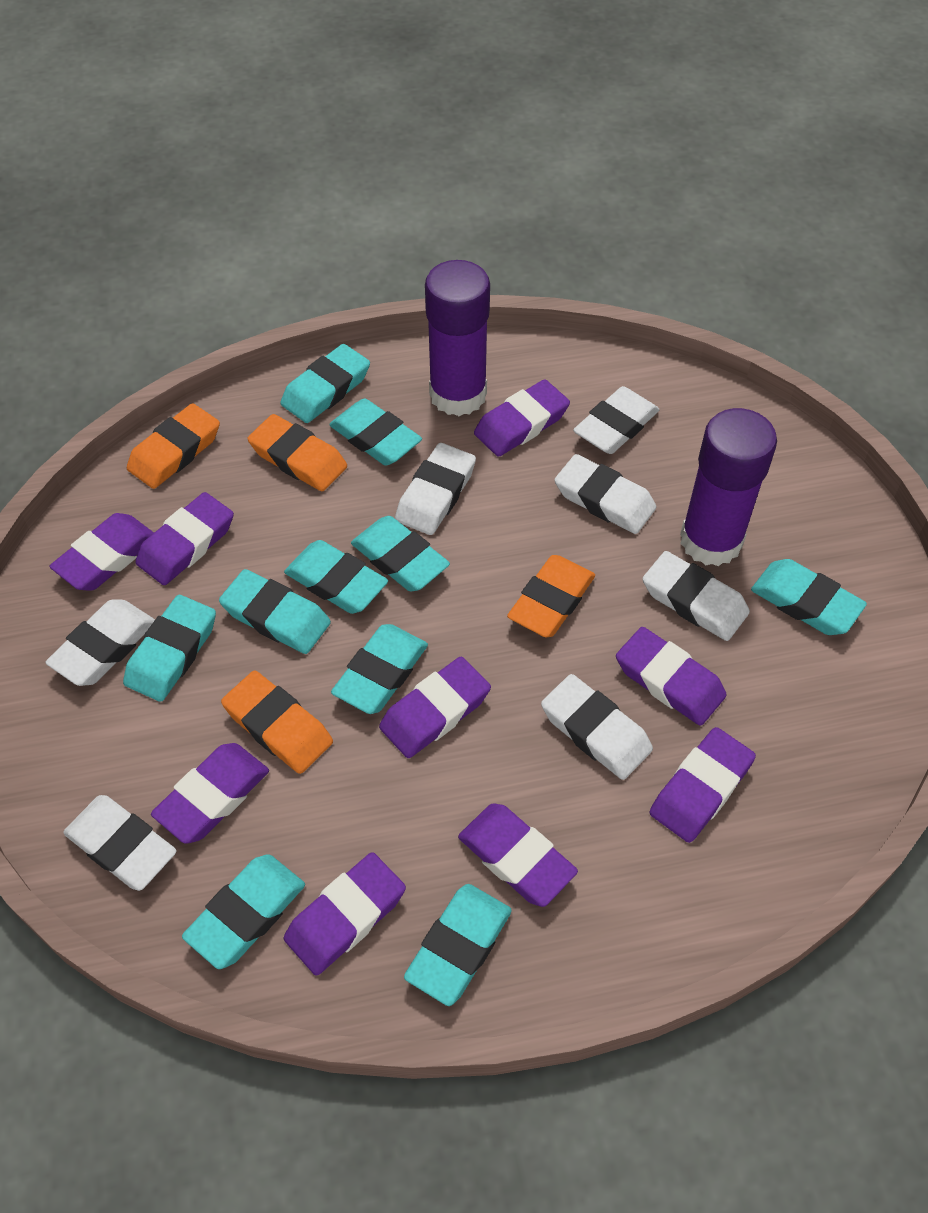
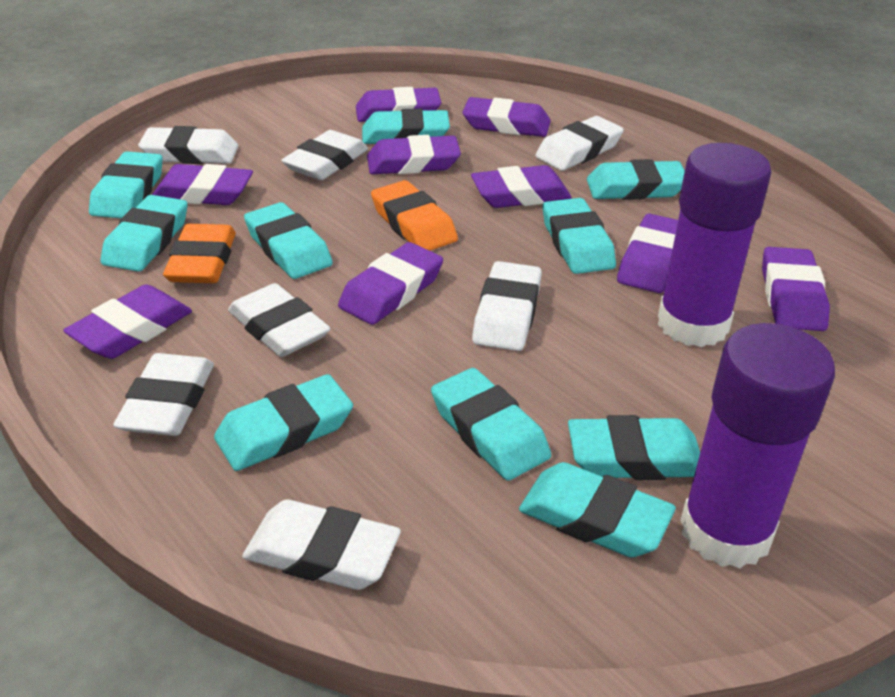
orange eraser: [127,403,220,489] [221,671,333,774] [248,414,347,491] [507,555,595,637] = 4 -> [163,224,236,283] [371,180,458,251] = 2

